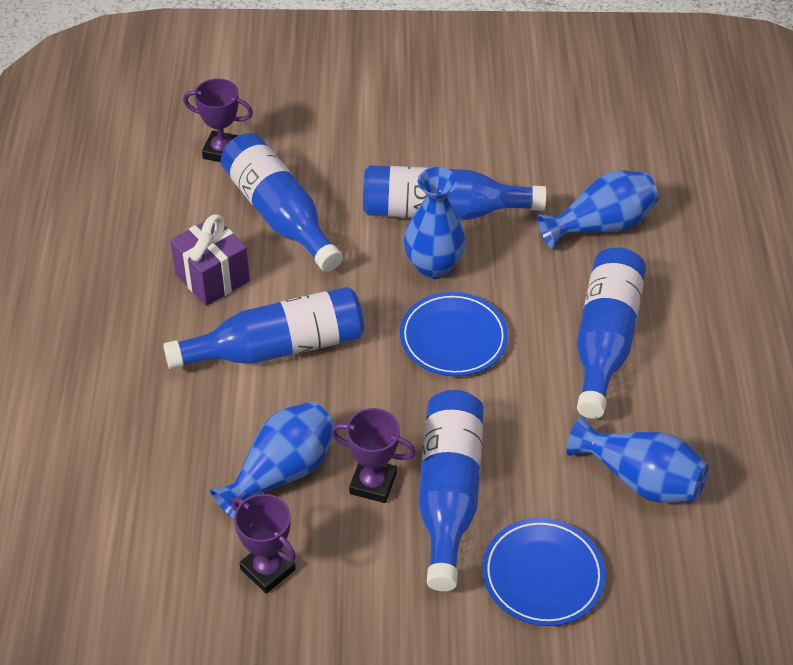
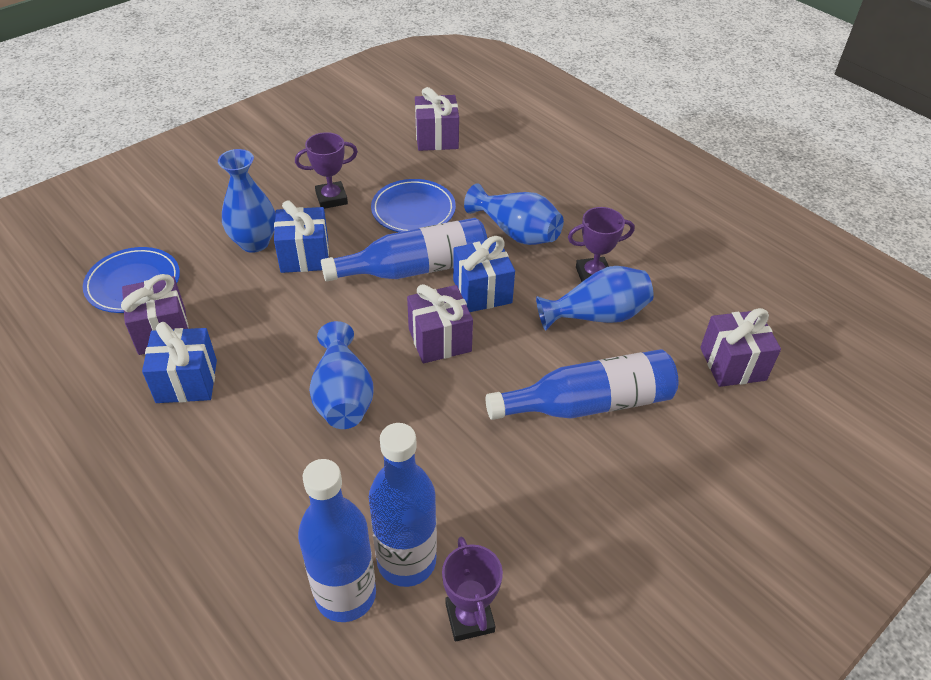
blue bottle: [163,287,364,369] [221,133,343,272] [363,165,547,220] [418,390,484,591] [577,247,646,419] = 5 -> [298,459,376,622] [321,218,487,282] [369,423,437,587] [486,349,678,420] = 4
blue gift: none = 0 -> [142,322,217,403] [274,200,329,273] [453,236,515,312] = 3
purple gift: [170,214,250,306] = 1 -> [121,274,189,355] [407,284,473,363] [415,87,459,151] [700,308,781,387] = 4

